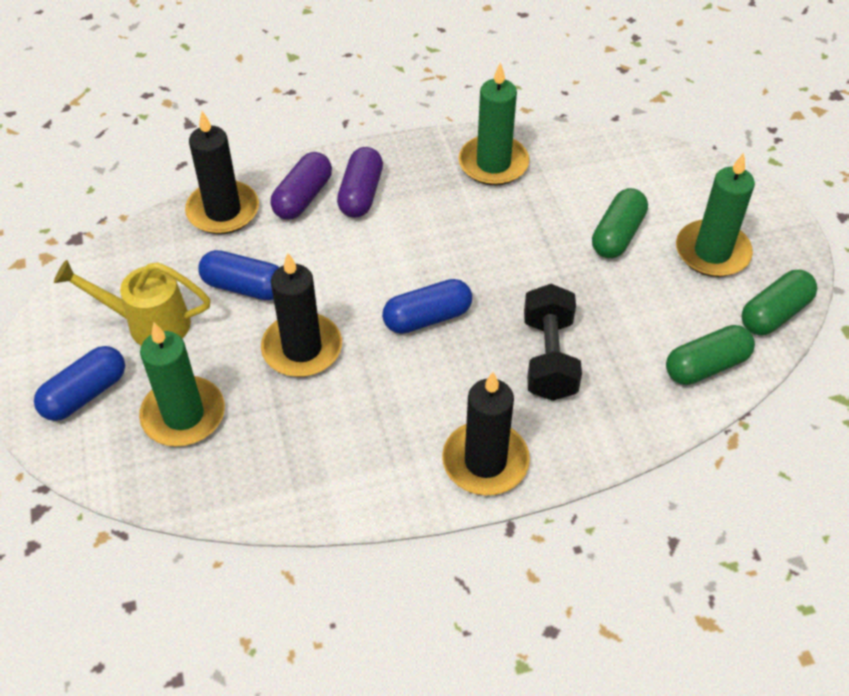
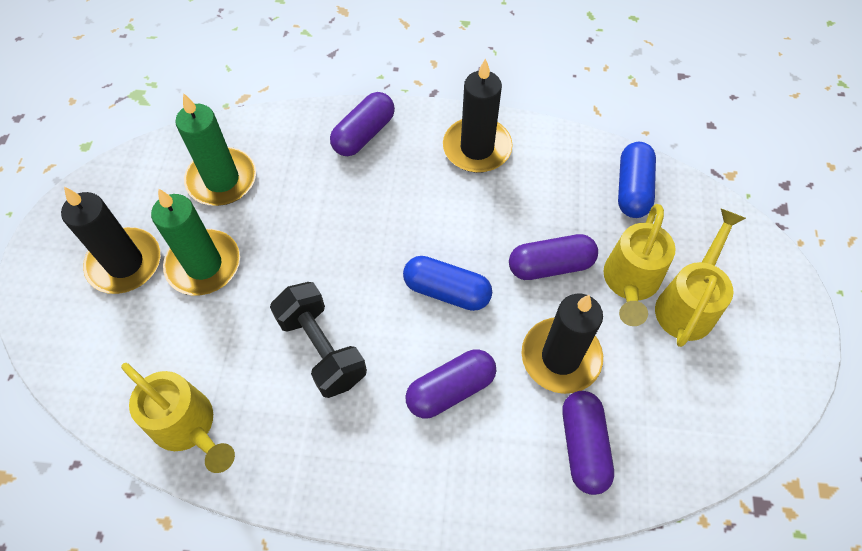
blue capsule: [34,346,125,421] [198,250,279,300] [382,279,472,334] = 3 -> [403,256,492,311] [618,142,656,218] = 2
green candle: [139,323,225,446] [458,62,530,186] [676,153,755,277] = 3 -> [151,188,240,295] [175,93,256,206] = 2
green capsule: [592,188,648,258] [666,325,755,385] [741,270,817,335] = 3 -> none = 0
purple capsule: [270,152,332,220] [337,147,383,218] = 2 -> [330,92,395,156] [405,349,496,419] [509,234,598,280] [562,391,614,495] = 4
yellow watering can: [54,260,211,345] = 1 -> [121,363,235,473] [603,204,676,326] [655,209,746,347] = 3

